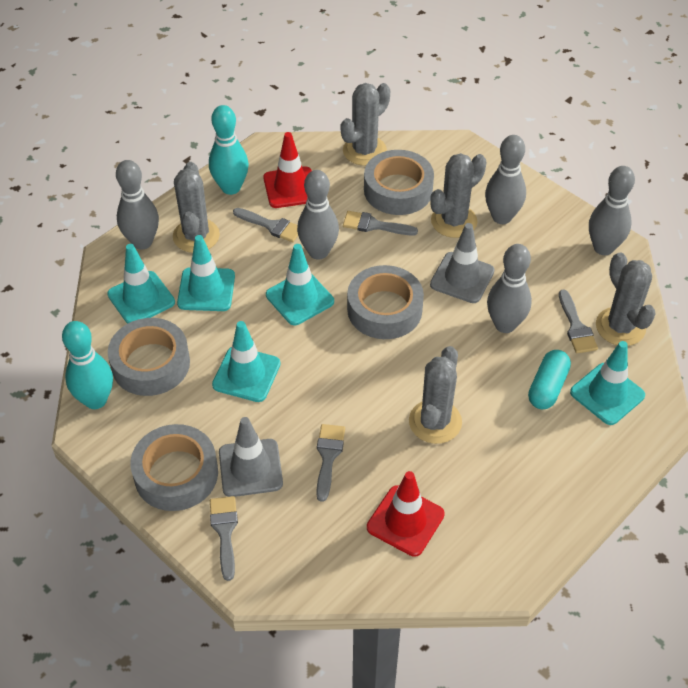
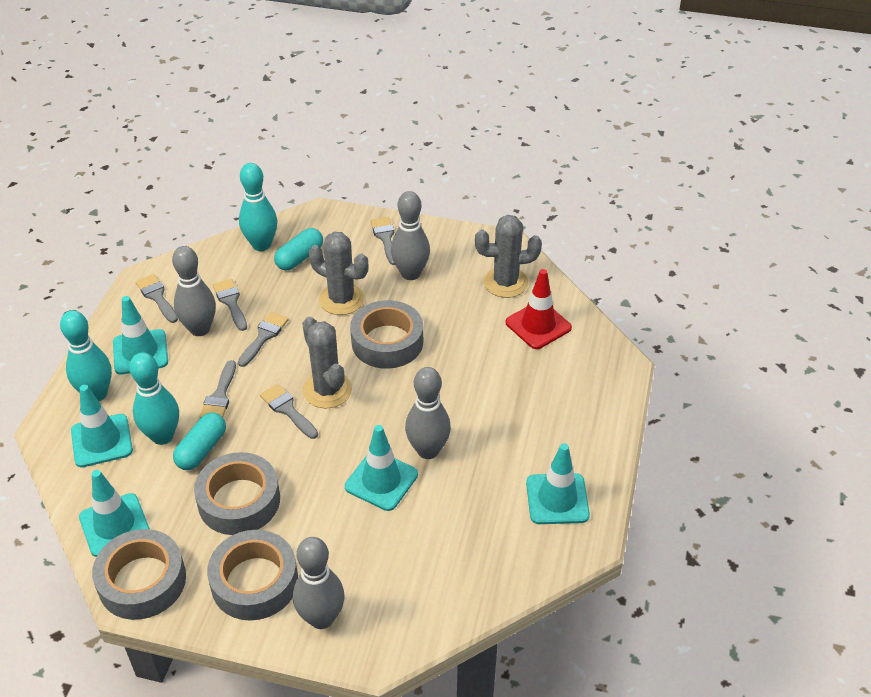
grey bowling pin: [116,160,159,250] [297,170,339,259] [485,135,526,224] [487,244,532,333] [589,166,635,255] = 5 -> [172,246,216,336] [293,537,345,629] [391,191,430,280] [405,367,451,459] = 4
grey brush: [210,496,238,581] [233,208,298,242] [316,424,345,502] [343,211,418,236] [559,290,598,353] = 5 -> [136,274,178,323] [199,360,236,418] [213,279,247,331] [238,312,289,367] [260,384,318,439] [370,217,395,265] = 6
grey cactus: [173,162,220,253] [341,83,390,166] [409,346,462,444] [430,153,487,238] [596,252,656,346] = 5 -> [302,317,352,409] [309,232,369,315] [475,215,542,298] = 3
grey traffic cone: [219,417,283,497] [430,223,495,303] = 2 -> none = 0
red traffic cone: [263,132,312,208] [367,471,445,557] = 2 -> [506,269,572,349] = 1
turquoise bowling pin: [62,321,113,409] [209,105,249,195] = 2 -> [60,310,112,401] [129,352,179,445] [239,163,277,251] = 3
turquoise capsule: [528,350,571,409] = 1 -> [173,413,226,470] [274,228,323,271] = 2

